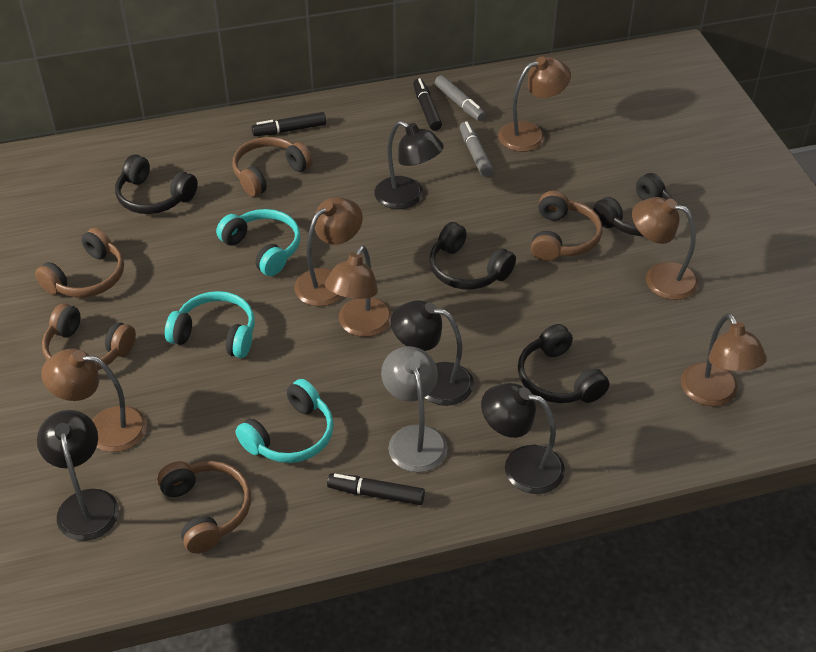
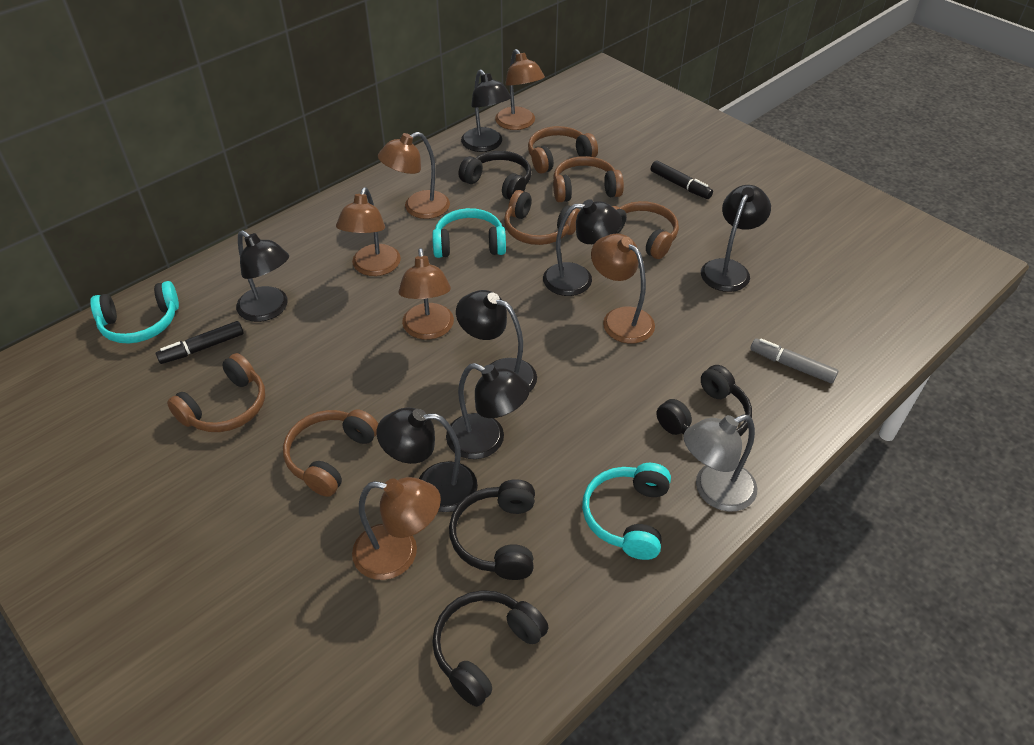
black lamp: [37,410,119,541] [374,121,444,209] [391,300,474,406] [481,383,565,494] = 4 -> [236,230,289,322] [377,407,478,512] [446,363,530,459] [456,290,537,393] [461,69,512,152] [543,199,622,296] [701,185,771,292] = 7
black marker: [252,112,326,136] [327,473,425,505] [413,78,442,131] = 3 -> [156,321,244,364] [651,160,713,199] = 2
brown headphones: [35,228,124,298] [42,303,136,370] [157,461,251,553] [232,137,313,197] [531,191,603,262] = 5 -> [167,353,265,432] [283,409,378,497] [504,190,580,245] [528,126,598,174] [553,156,624,202] [612,201,679,259] = 6
grey marker: [435,75,486,121] [460,121,493,177] = 2 -> [751,338,839,384] = 1

